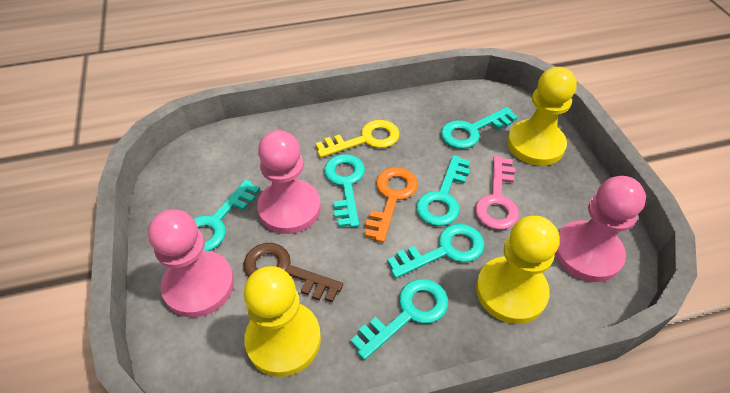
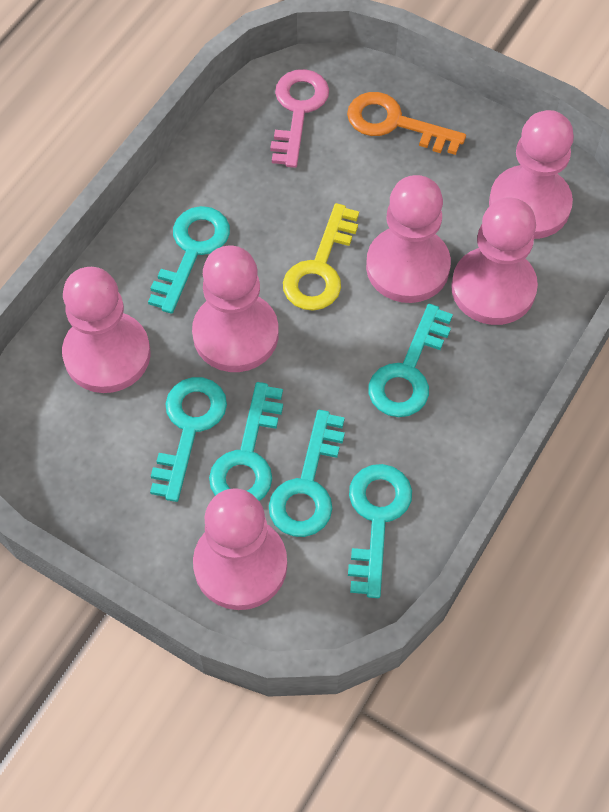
brown key: [244,243,343,303] = 1 -> none = 0
pink pawn: [148,209,234,318] [257,130,321,234] [555,176,646,282] = 3 -> [62,267,151,393] [192,246,279,372] [193,488,287,610] [366,175,451,303] [451,198,538,325] [489,110,574,239] = 6
yellow pawn: [244,266,321,377] [476,216,559,324] [507,67,577,166] = 3 -> none = 0

